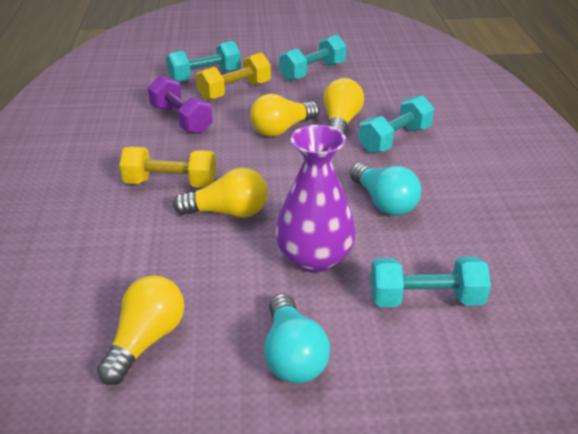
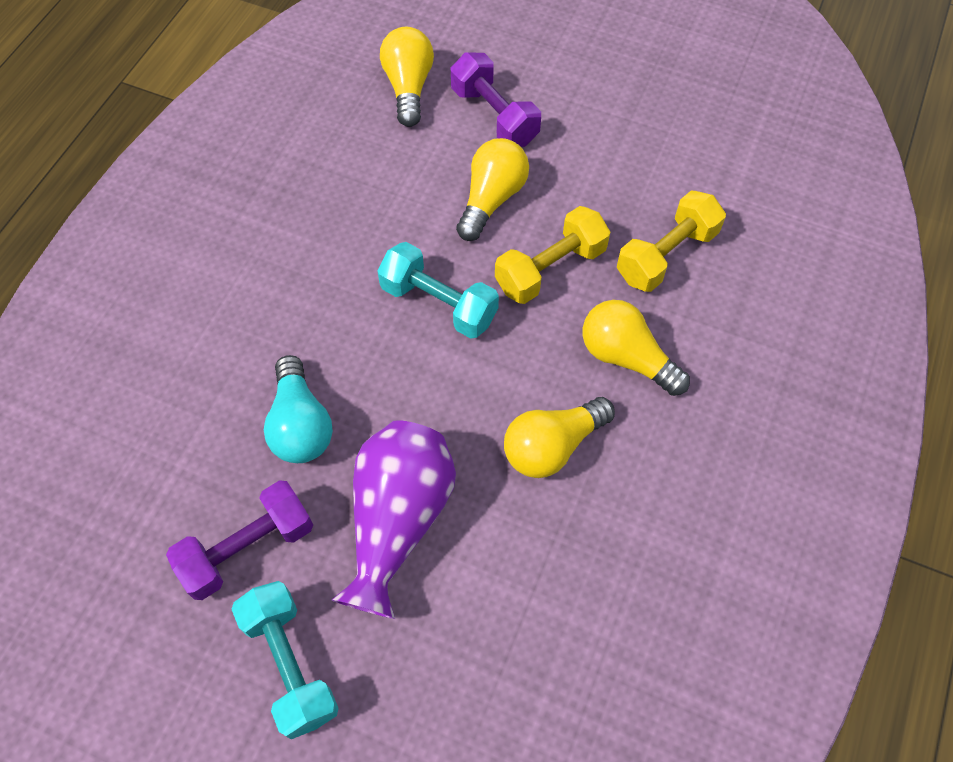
purple dumbbell: [148,76,213,134] = 1 -> [166,480,313,600] [451,52,541,147] = 2
turquoise dumbbell: [166,41,241,82] [279,35,347,81] [359,95,434,153] [370,256,491,307] = 4 -> [232,581,339,739] [377,242,499,339] = 2
turquoise light bulb: [264,293,330,384] [350,163,421,216] = 2 -> [264,355,333,463] = 1

